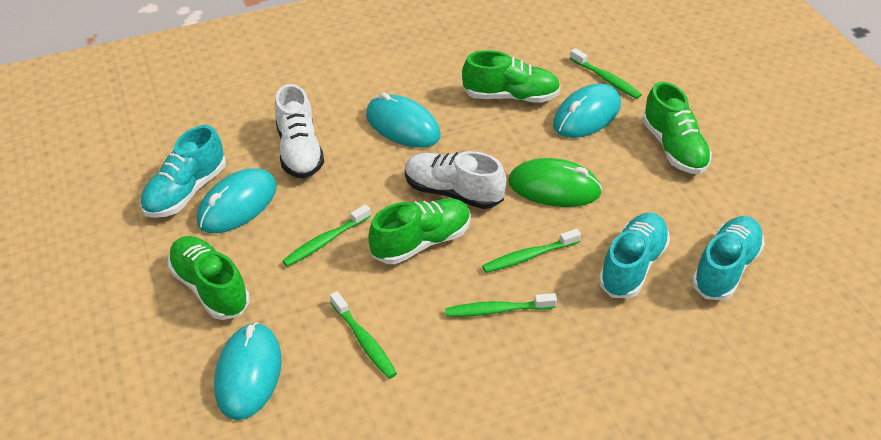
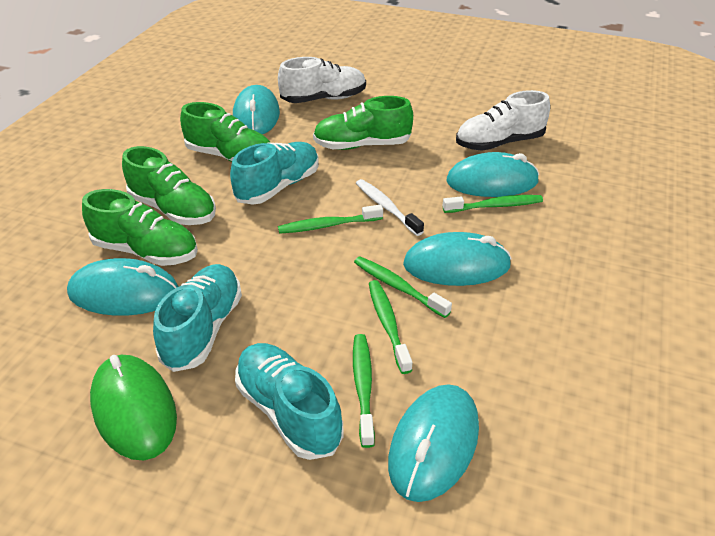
turquoise mouse: [197,168,277,233] [214,322,282,420] [366,92,441,148] [553,83,621,138] = 4 -> [67,258,179,316] [233,85,280,134] [388,384,479,502] [403,232,512,286] [446,152,539,197] = 5
white toothbrush: none = 0 -> [356,179,424,236] = 1

